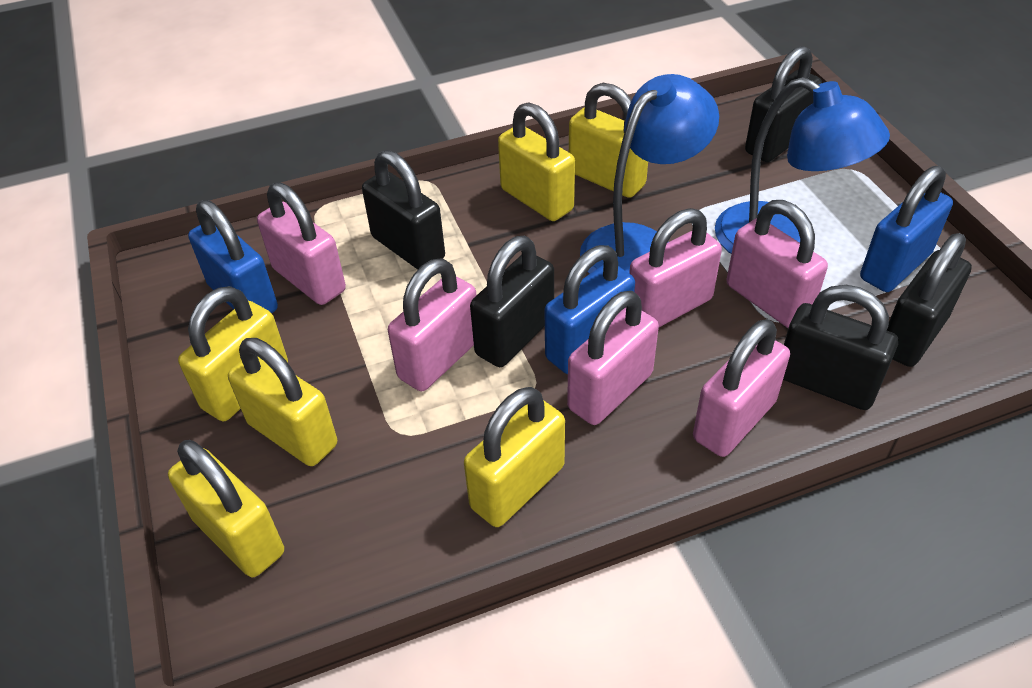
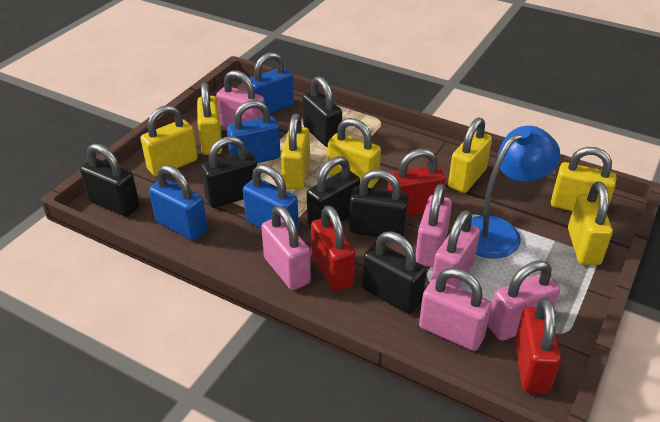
black padlock: [362,150,445,270] [470,236,554,367] [745,46,822,162] [783,285,898,410] [887,233,972,367] = 5 -> [80,143,140,217] [201,136,257,208] [302,76,342,147] [307,156,360,226] [349,170,409,237] [362,231,426,314] = 6
blue lamp: [580,74,719,274] [715,77,890,254] = 2 -> [471,126,560,258] = 1
blue padlock: [188,200,278,314] [545,245,635,374] [860,166,953,292] = 3 -> [149,165,208,241] [227,100,281,163] [243,164,299,231] [250,52,294,114] = 4
red padlock: none = 0 -> [311,205,355,292] [388,149,446,216] [515,297,561,394] = 3
yellow padlock: [168,440,284,577] [178,286,288,421] [228,338,337,466] [464,387,565,527] [498,102,575,221] [569,83,648,198] = 6 -> [140,105,198,177] [197,82,222,155] [281,113,310,190] [328,118,381,188] [448,117,492,193] [551,147,616,211] [568,182,613,265] = 7

